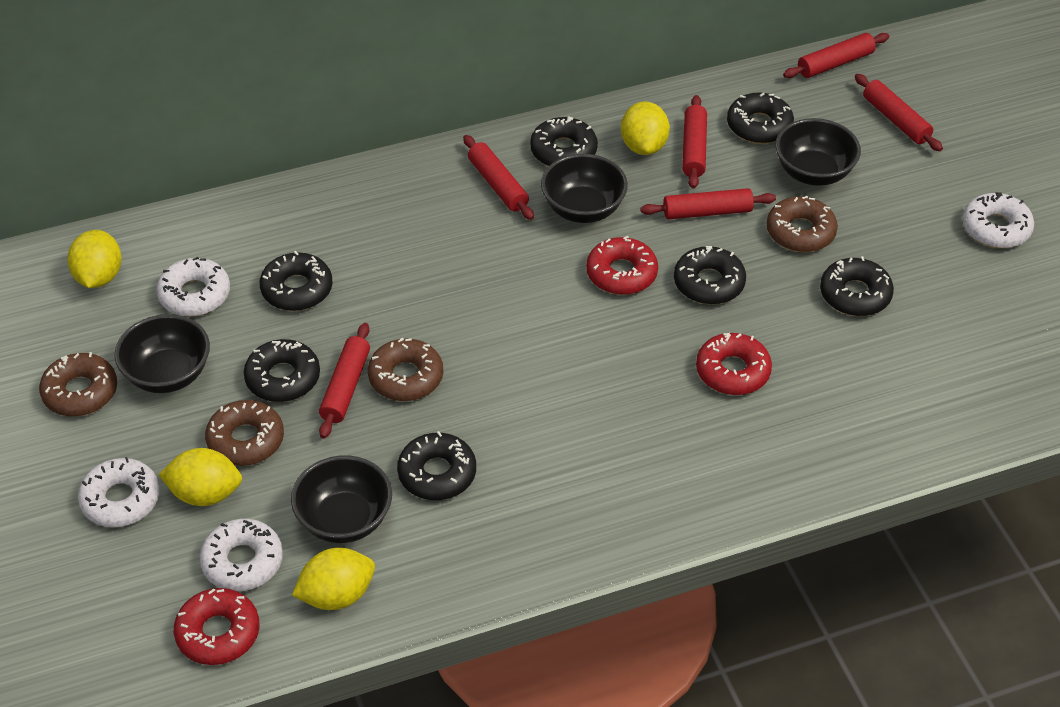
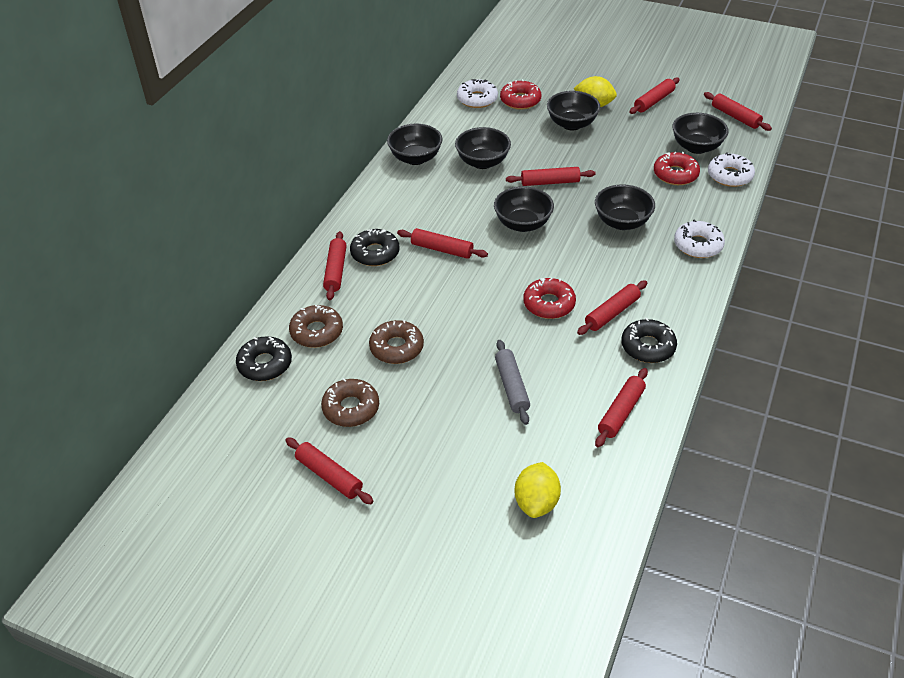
black bowl: [115,314,210,393] [291,455,392,543] [541,154,628,223] [775,118,861,186] = 4 -> [387,124,443,165] [455,127,511,169] [494,186,554,232] [547,91,600,130] [595,184,655,230] [673,113,729,154] = 6
black donut: [244,339,320,402] [260,251,333,311] [397,431,476,500] [530,116,598,166] [674,246,746,305] [727,92,794,144] [820,256,894,316] = 7 -> [236,336,292,381] [350,229,399,266] [621,318,677,363] = 3
brown donut: [39,352,117,416] [205,400,284,466] [368,338,443,401] [767,196,838,252] = 4 -> [289,305,343,348] [321,378,379,427] [369,320,424,364] = 3
grey rolling pin: none = 0 -> [495,340,530,425] = 1
red rolling pin: [319,323,370,438] [463,135,534,220] [640,188,776,220] [682,95,707,189] [783,33,889,78] [855,74,943,151] = 6 -> [285,437,374,504] [323,231,347,300] [397,228,488,259] [506,167,596,186] [577,280,647,335] [595,368,648,447] [629,78,680,114] [704,92,772,131] = 8
white donut: [78,457,160,527] [156,257,230,317] [199,519,283,591] [962,192,1034,248] = 4 -> [457,79,498,108] [674,220,725,258] [708,152,755,187] = 3
yellow lemon: [67,230,122,288] [158,448,242,506] [292,548,375,610] [621,102,670,155] = 4 -> [514,462,561,518] [574,76,617,107] = 2

